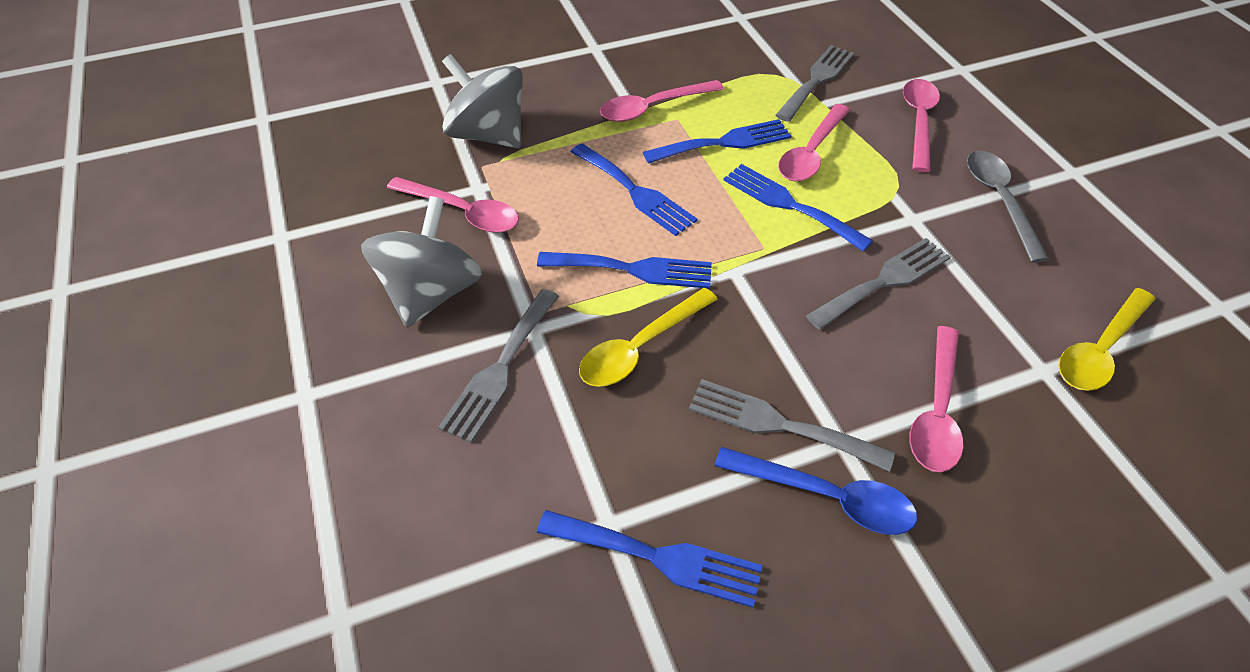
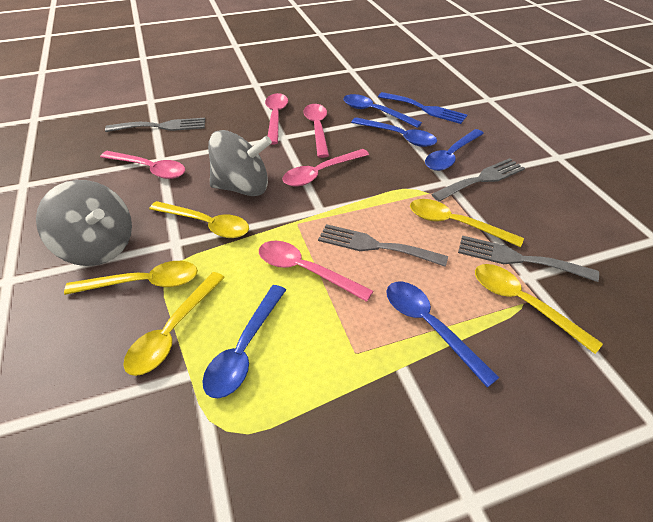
blue fork: [537,252,712,289] [537,510,762,608] [571,144,698,236] [643,119,791,164] [724,164,873,252] = 5 -> [378,92,467,124] = 1
blue spoon: [715,447,917,535] = 1 -> [202,285,286,398] [343,94,422,128] [351,117,437,147] [386,282,499,388] [425,129,484,171] = 5
grey spoon: [967,151,1049,263] = 1 -> none = 0
yellow spoon: [579,288,717,387] [1058,288,1155,391] = 2 -> [64,261,198,295] [123,272,225,376] [149,201,249,238] [410,199,524,247] [475,264,603,354] = 5

